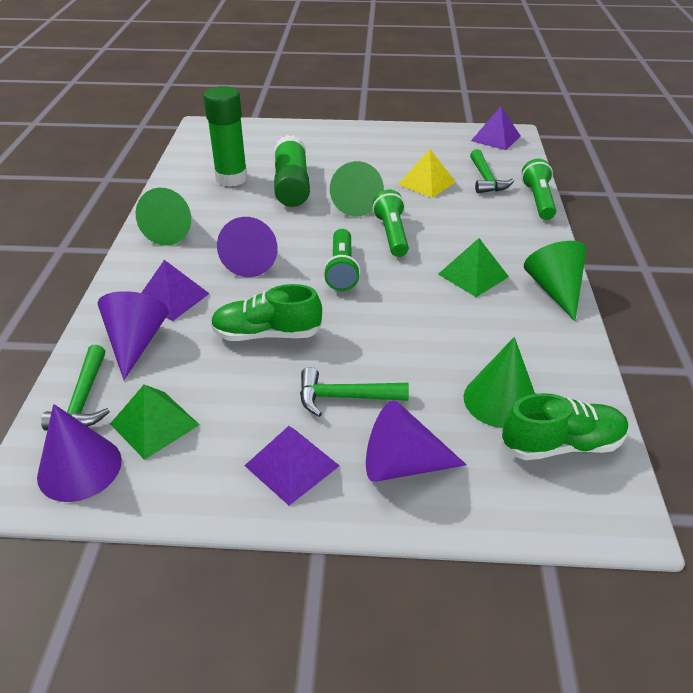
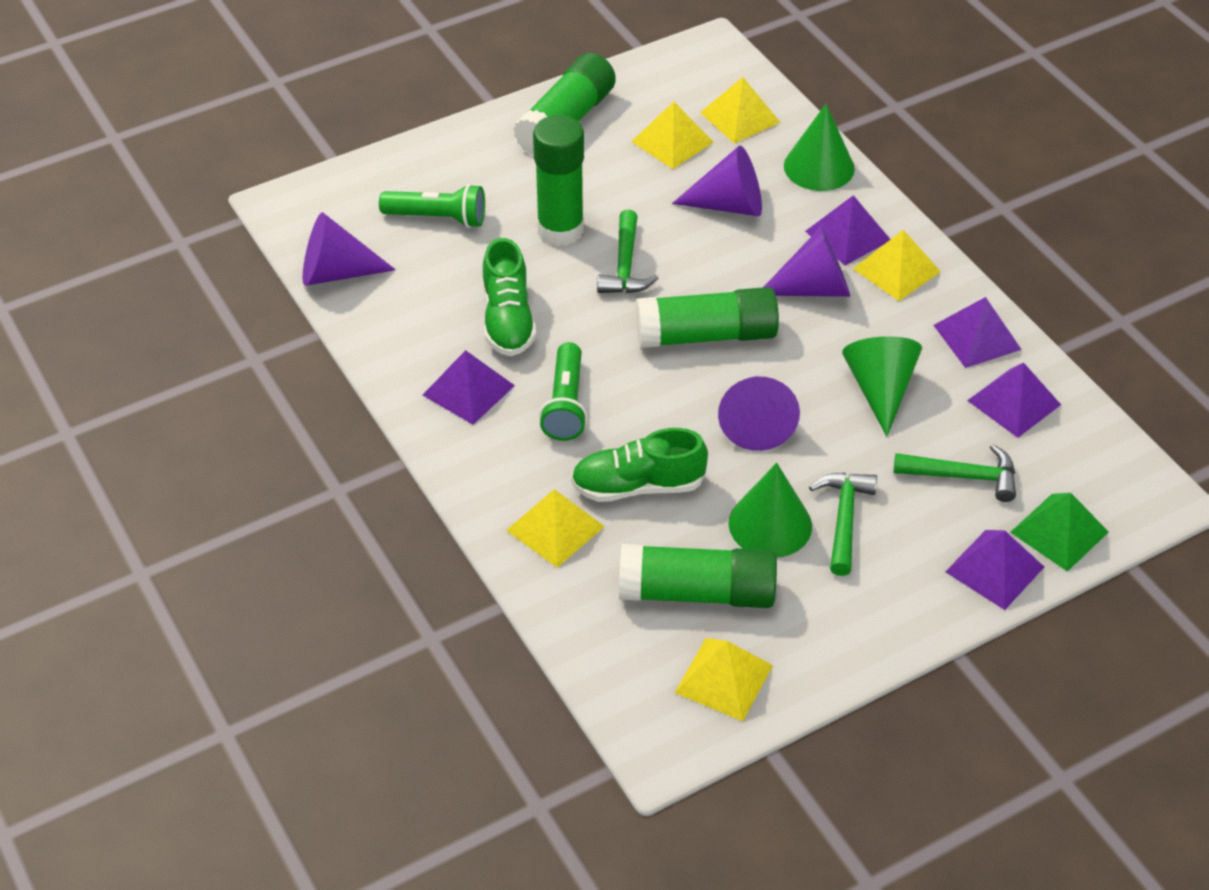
green cone: [136,188,191,246] [330,161,384,216] [464,337,535,428] [524,241,586,321] = 4 -> [728,463,812,557] [784,104,855,191] [842,336,922,437] = 3
green flashlight: [323,229,361,291] [372,190,409,257] [521,159,556,220] = 3 -> [379,184,485,228] [539,342,587,441] = 2
green glue stick: [204,86,248,187] [274,135,310,207] = 2 -> [513,53,616,155] [533,115,584,246] [619,544,777,608] [635,287,779,348] = 4
green pyramid: [110,385,200,460] [438,238,509,297] = 2 -> [1010,493,1109,572] = 1
purple pyramid: [141,260,210,321] [244,426,340,505] [471,106,521,150] = 3 -> [423,350,515,425] [805,195,890,265] [933,297,1022,368] [945,530,1044,610] [967,363,1061,438] = 5
yellow pyramid: [398,149,456,198] = 1 -> [506,489,605,568] [631,102,713,169] [675,638,773,721] [700,77,781,144] [853,230,941,301] = 5

